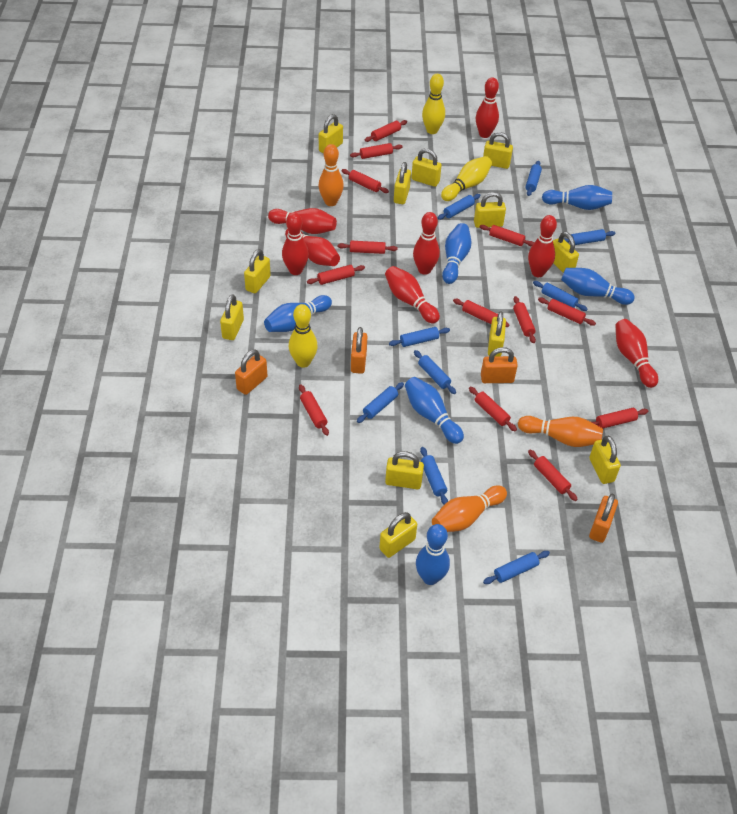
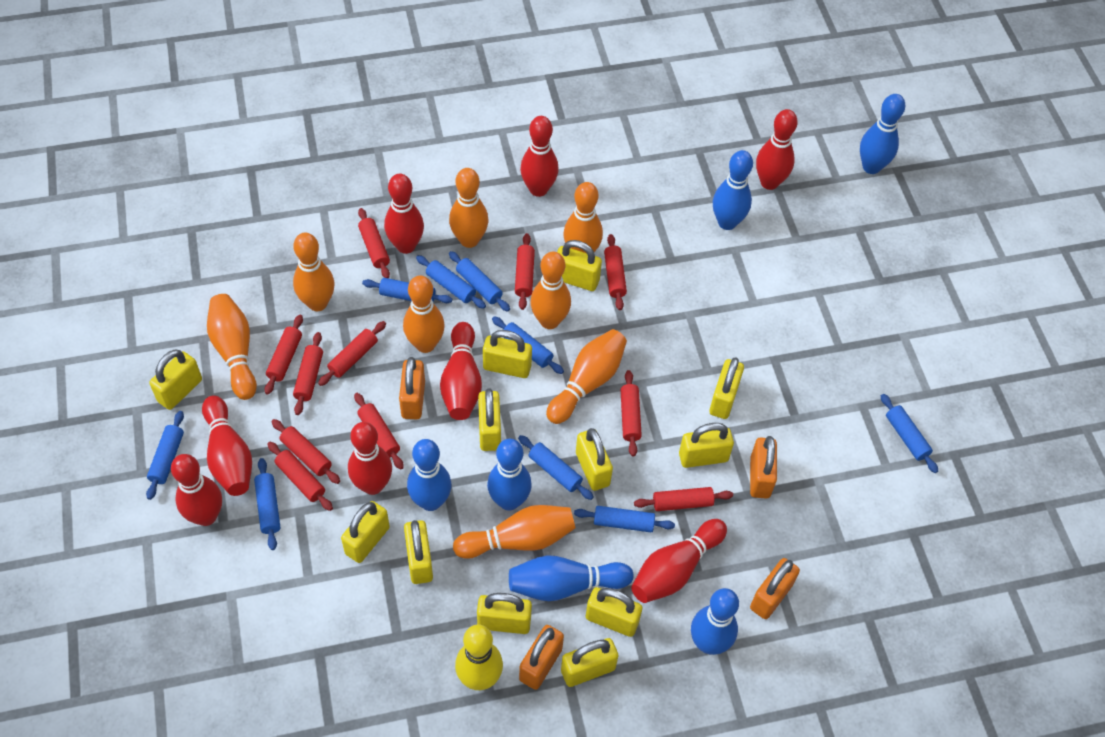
orange bowling pin: [319,144,344,206] [432,485,507,532] [518,416,603,447] = 3 -> [207,294,257,400] [293,233,334,311] [403,275,445,353] [449,168,488,248] [453,505,576,559] [530,251,571,329] [546,329,627,424] [563,182,603,253] = 8
red rolling pin: [299,385,329,436] [307,265,365,285] [338,241,398,254] [341,169,389,193] [350,143,402,159] [365,120,407,142] [453,299,509,327] [469,387,517,431] [480,225,534,247] [513,296,536,343] [528,450,578,501] [538,297,596,326] [592,408,648,428] = 13 -> [265,315,303,395] [268,442,333,511] [271,419,340,484] [293,332,323,415] [318,321,386,386] [354,393,404,470] [358,208,390,278] [515,233,535,310] [604,234,627,310] [620,370,642,456] [634,487,733,511] = 11
yellow bowling pin: [289,304,318,368] [422,74,445,134] [441,156,492,201] = 3 -> [455,624,503,690] = 1

